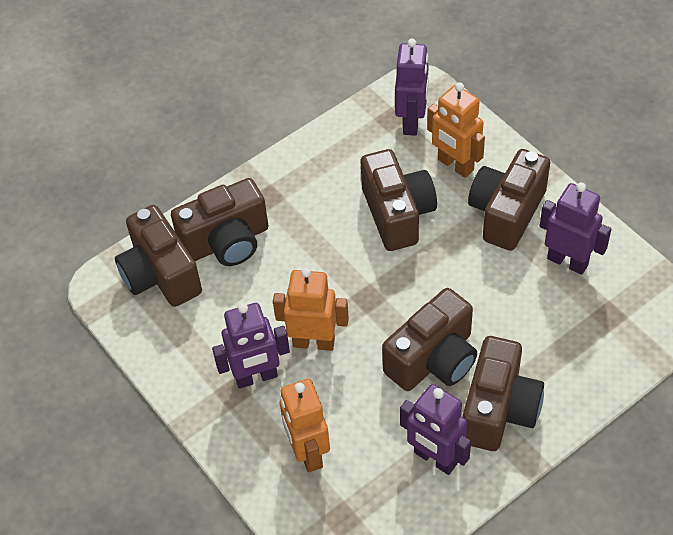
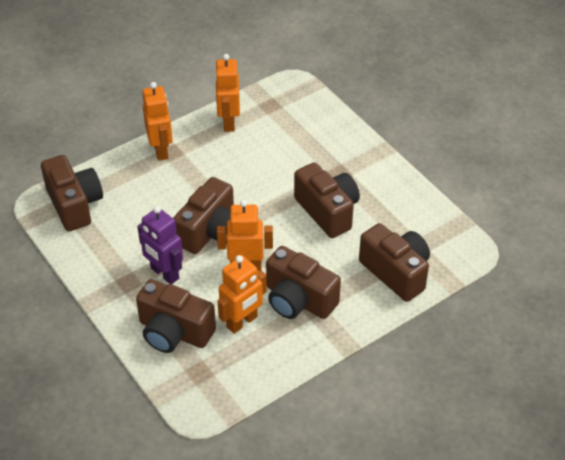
orange robot: [273,267,349,351] [280,379,330,473] [427,83,485,178] = 3 -> [142,82,173,161] [215,54,240,132] [217,200,273,271] [218,255,267,334] = 4
purple robot: [212,303,290,389] [395,39,429,136] [400,384,471,475] [540,182,611,275] = 4 -> [137,206,183,284] = 1

